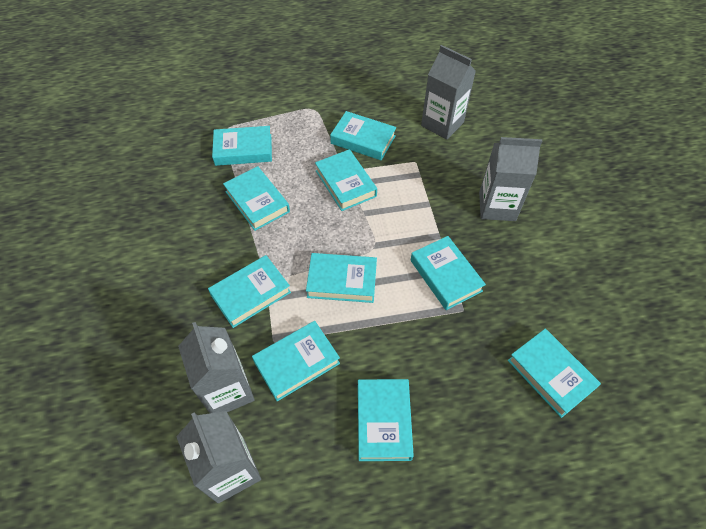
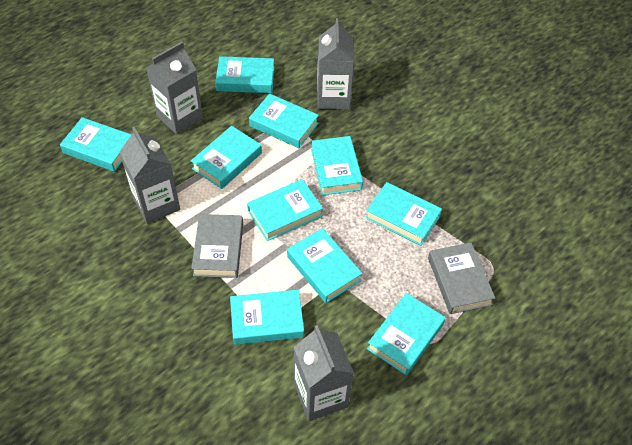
grey book: none = 0 -> [191,214,243,278] [428,243,495,314] = 2

